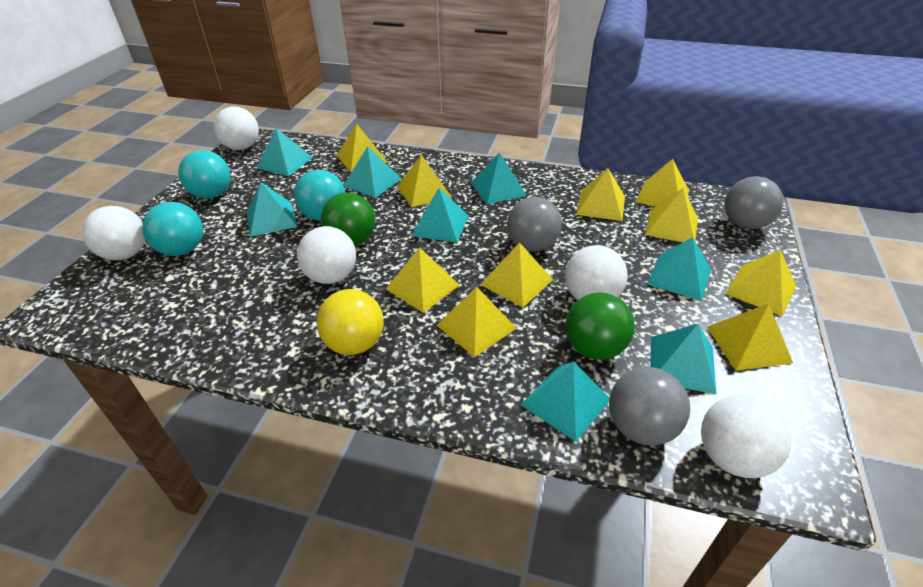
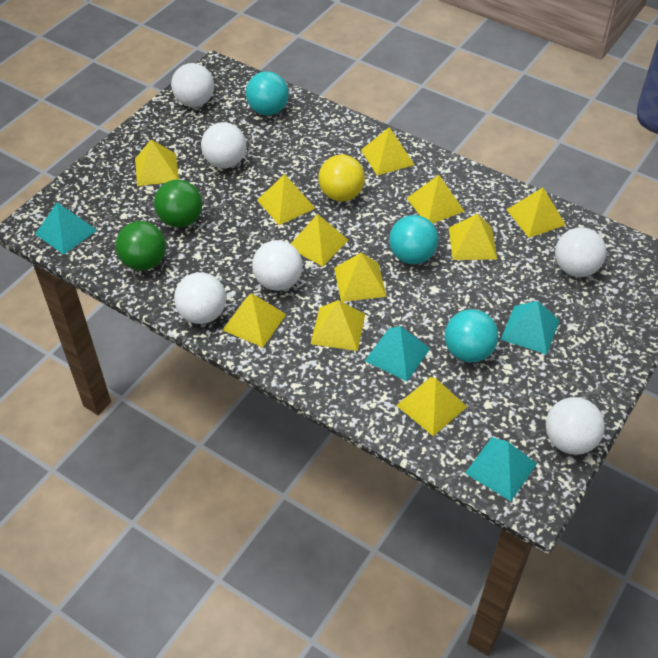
grey ball: [507,197,562,251] [609,367,690,445] [724,176,783,229] = 3 -> none = 0
turquoise pyramid: [247,182,298,237] [257,128,313,176] [343,146,402,198] [412,188,469,243] [471,152,526,204] [521,362,610,442] [647,237,711,301] [650,324,717,394] = 8 -> [35,202,97,255] [365,326,430,382] [465,437,537,501] [501,301,560,355] = 4
white ball: [82,206,145,260] [214,106,259,150] [297,226,356,284] [565,245,628,300] [701,395,792,478] = 5 -> [171,63,214,107] [174,272,226,324] [201,122,246,168] [252,240,303,291] [546,397,605,455] [555,227,606,277] = 6
yellow pyramid: [336,124,387,172] [386,247,459,313] [397,155,452,208] [437,287,517,357] [480,242,553,307] [576,168,625,221] [636,159,689,207] [645,188,698,242] [707,304,793,371] [726,250,796,316] = 10 -> [135,140,179,186] [222,293,286,347] [257,174,315,225] [291,214,348,266] [311,300,365,351] [334,253,387,302] [361,127,414,176] [396,377,467,436] [406,175,465,224] [449,214,497,260] [506,187,566,238] = 11

